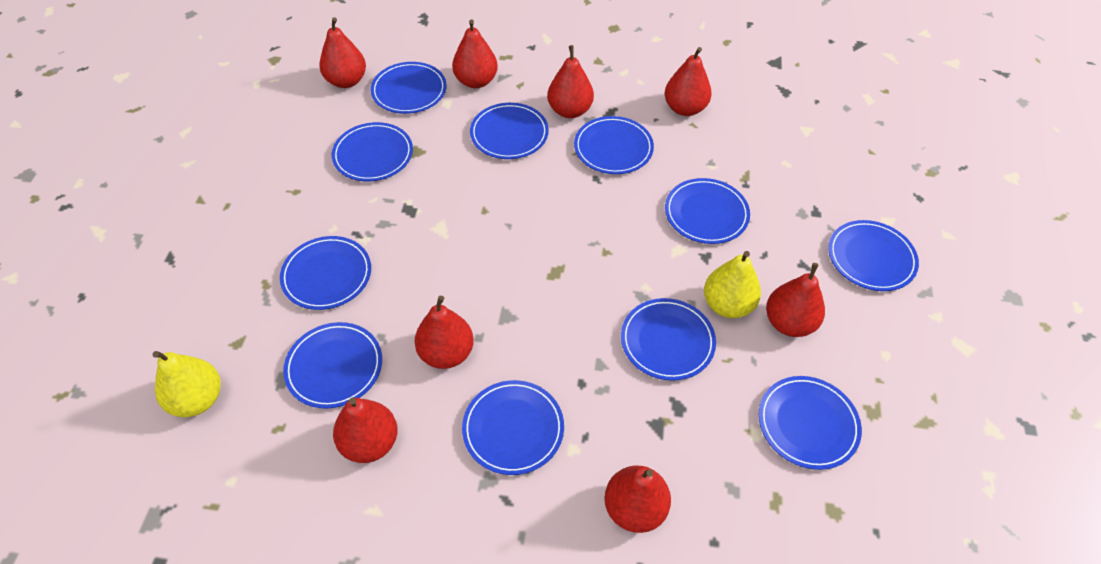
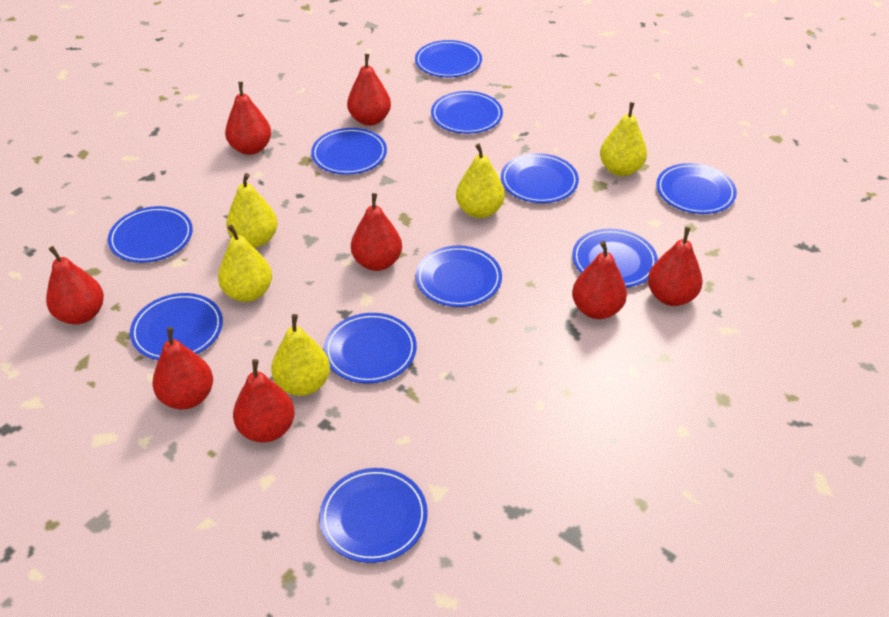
yellow pear: [152,351,221,417] [704,251,761,318] = 2 -> [218,224,272,302] [226,173,278,248] [271,314,330,396] [456,144,505,218] [600,102,647,176] = 5

